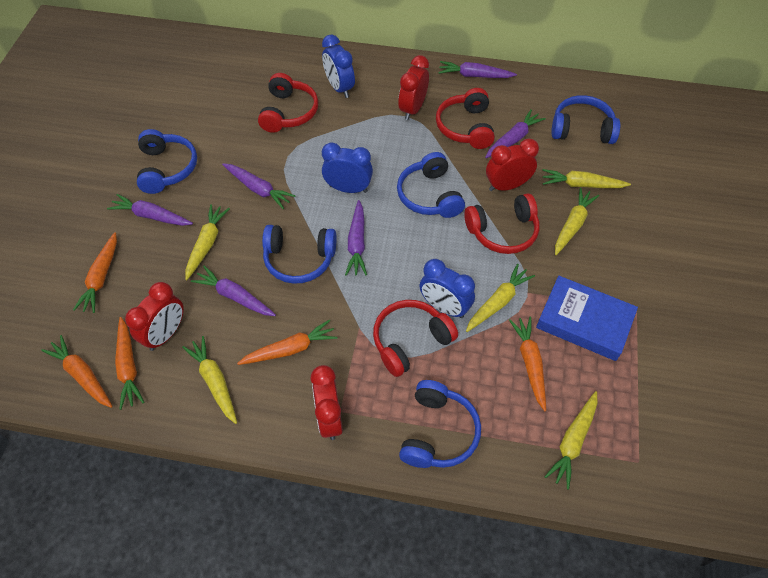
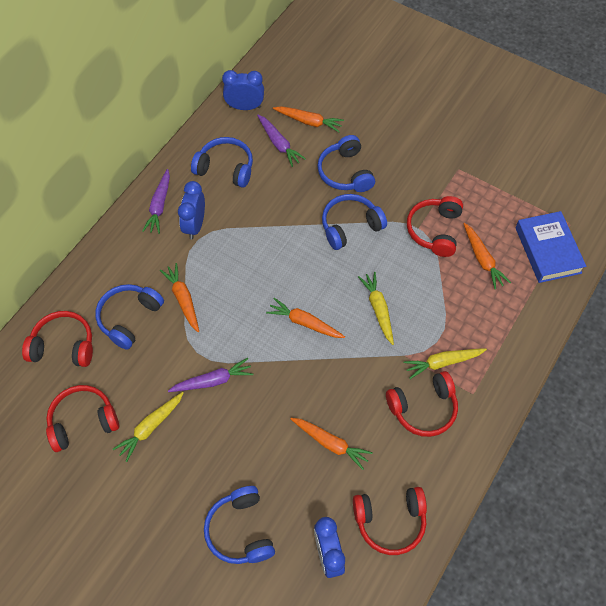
purple carrot: [107,194,193,226] [191,266,276,316] [222,163,295,209] [345,200,367,276] [438,61,517,78] [485,109,546,158] = 6 -> [142,169,170,234] [168,358,253,392] [257,115,306,167] = 3
red clock: [125,282,184,351] [311,365,343,440] [398,55,429,120] [486,138,539,191] = 4 -> none = 0
red headphones: [258,73,318,133] [373,300,458,377] [436,88,495,149] [464,193,540,254] = 4 -> [22,311,93,367] [46,385,119,452] [353,487,427,555] [386,371,458,437] [407,196,463,257] = 5
yellow carrot: [182,336,237,424] [185,204,230,280] [466,264,535,332] [543,169,631,188] [544,391,598,490] [555,188,599,255] = 6 -> [113,392,184,462] [358,272,394,345] [404,348,487,379] = 3

